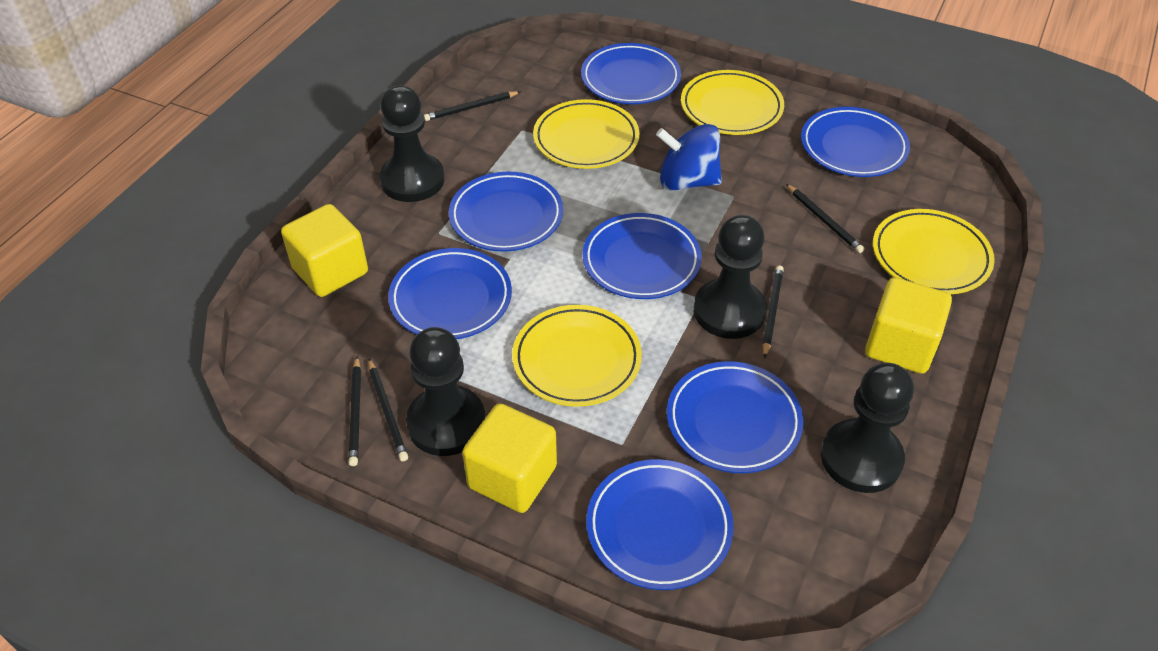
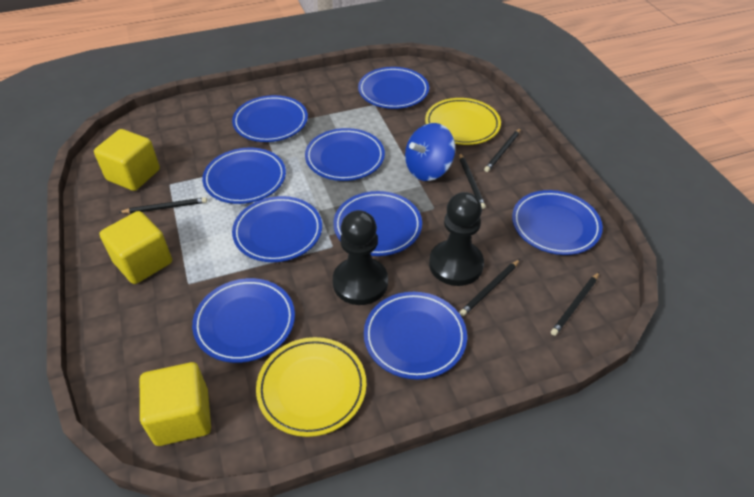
black pawn: [379,85,445,202] [406,327,486,456] [694,215,767,339] [821,363,914,493] = 4 -> [333,210,388,305] [429,192,484,286] = 2
blue plate: [388,248,512,339] [449,172,563,252] [581,43,681,104] [583,213,702,299] [586,459,734,590] [667,361,803,473] [801,107,910,177] = 7 -> [192,278,295,363] [202,148,286,204] [232,95,308,142] [232,196,322,262] [305,128,385,181] [333,191,422,256] [358,67,429,109] [364,292,467,380] [512,190,603,255] = 9
yellow plate: [512,305,642,407] [533,99,640,169] [681,70,784,135] [873,209,995,294] = 4 -> [256,337,366,437] [425,98,501,145] = 2

